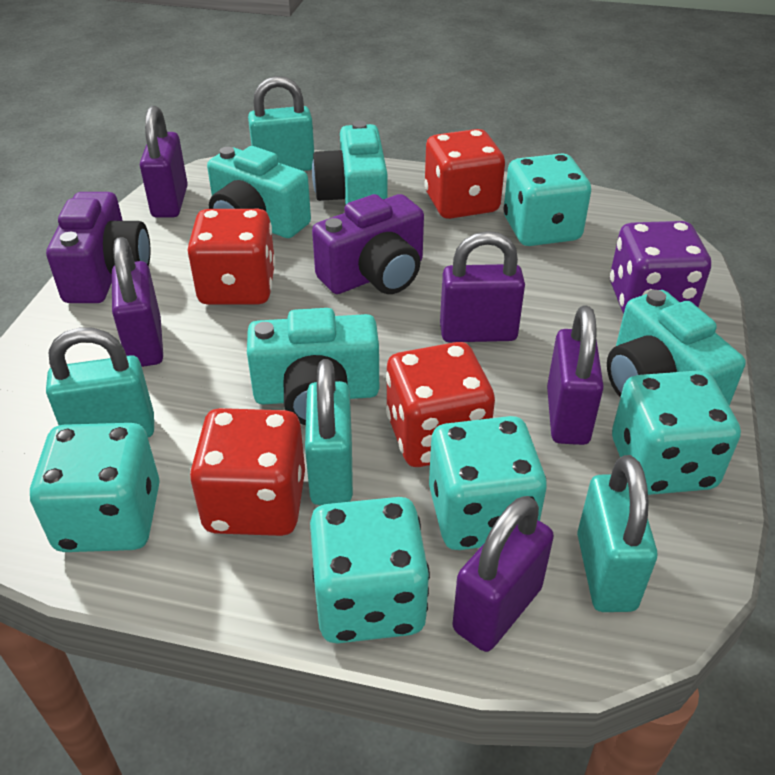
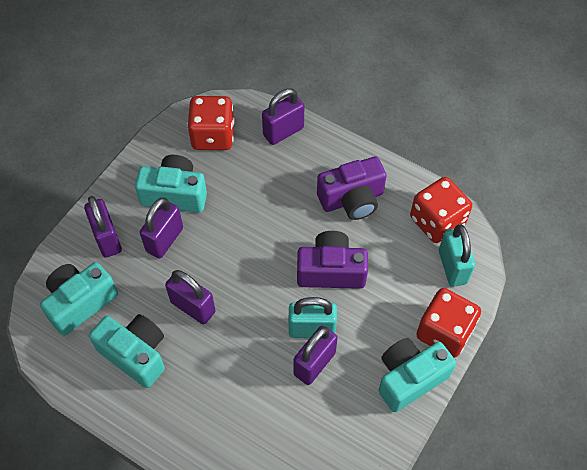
purple dice: [610,221,711,314] = 1 -> none = 0
red dice: [187,209,276,305] [190,408,305,536] [386,342,495,467] [424,129,505,219] = 4 -> [187,96,234,150] [410,177,472,243] [416,288,481,358] = 3
turquoise dice: [30,423,160,552] [310,497,430,643] [429,416,547,550] [504,153,591,246] [612,370,741,495] = 5 -> none = 0
turquoise padlock: [46,327,154,437] [248,76,314,171] [305,359,353,505] [577,455,657,612] = 4 -> [289,297,337,338] [439,224,475,287] = 2

